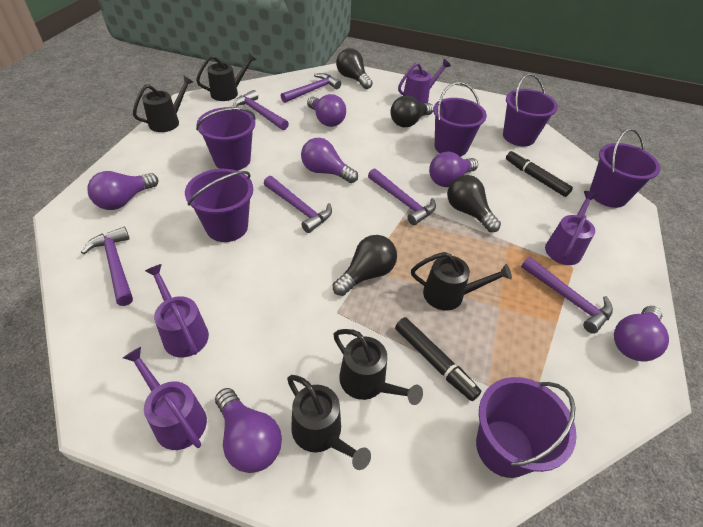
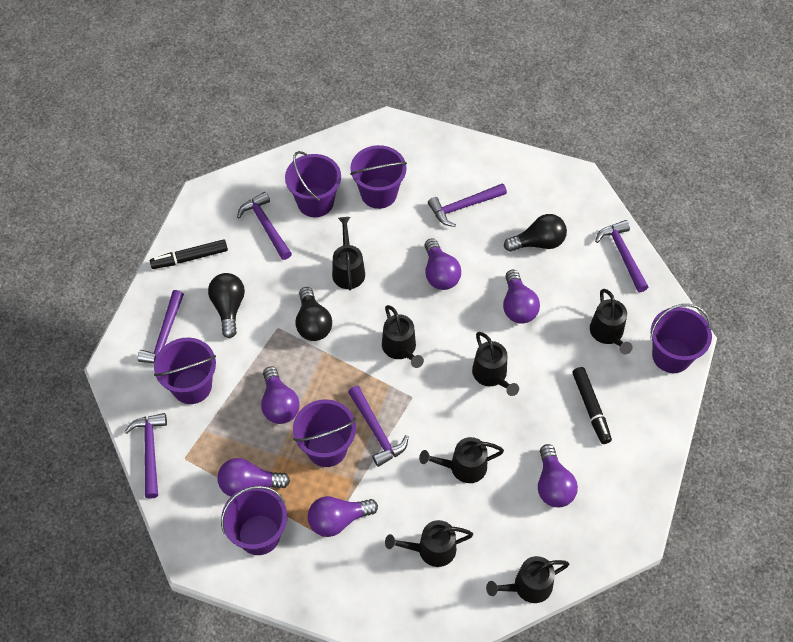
black light bulb: [333,235,397,296] [336,48,373,89] [390,95,434,127] [447,175,501,232] = 4 -> [208,273,245,338] [295,287,332,341] [504,214,567,252] = 3
black watering can: [133,76,193,132] [196,53,257,101] [287,375,371,470] [333,329,423,405] [411,252,512,311] = 5 -> [332,217,365,290] [382,305,424,368] [385,520,473,567] [419,437,504,483] [472,332,519,396] [486,556,569,603] [590,289,633,354] = 7
purple watering can: [123,347,207,450] [145,264,209,357] [398,59,451,104] [545,191,598,265] = 4 -> none = 0

